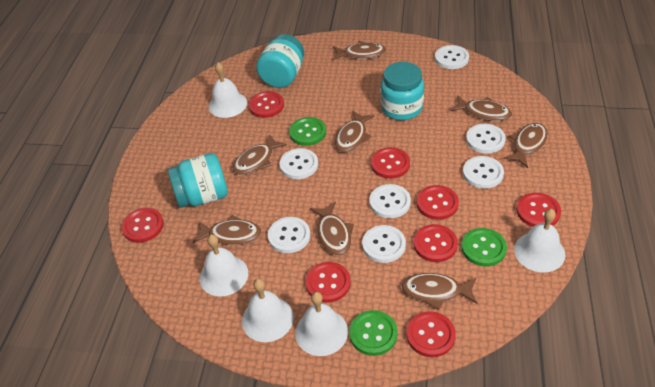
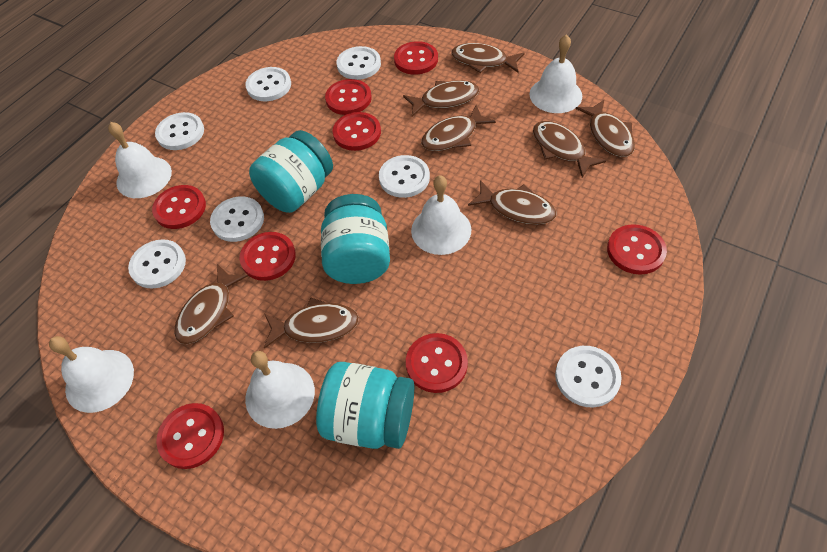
green button: [289,117,326,146] [349,310,398,356] [461,228,507,266] = 3 -> none = 0

